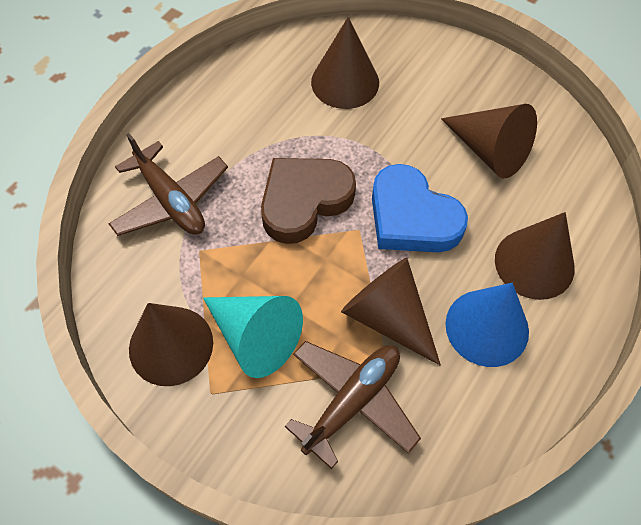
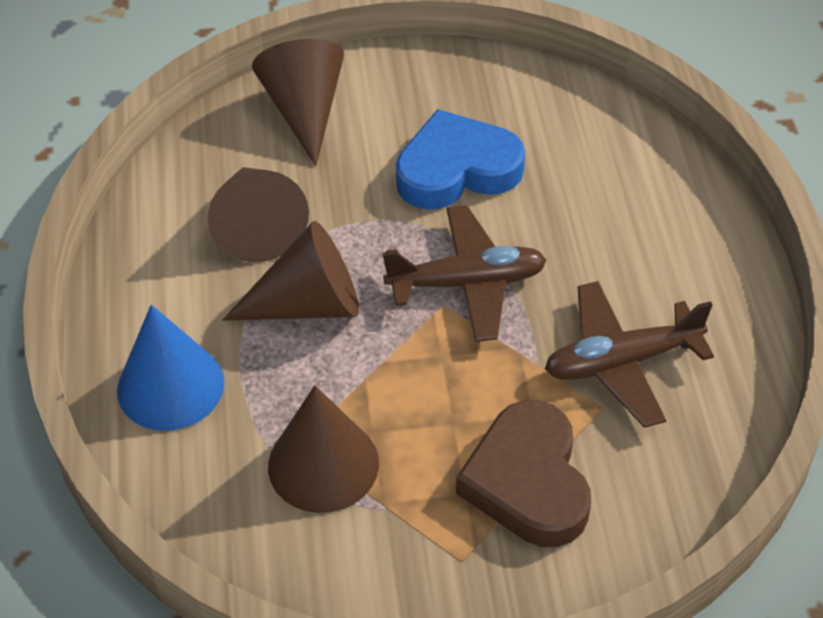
brown cone: [129,303,213,386] [311,17,379,109] [341,258,441,365] [441,104,537,178] [495,212,575,300] = 5 -> [208,167,309,262] [223,221,359,321] [252,39,344,166] [268,385,379,513] = 4
turquoise cone: [203,296,303,378] = 1 -> none = 0

